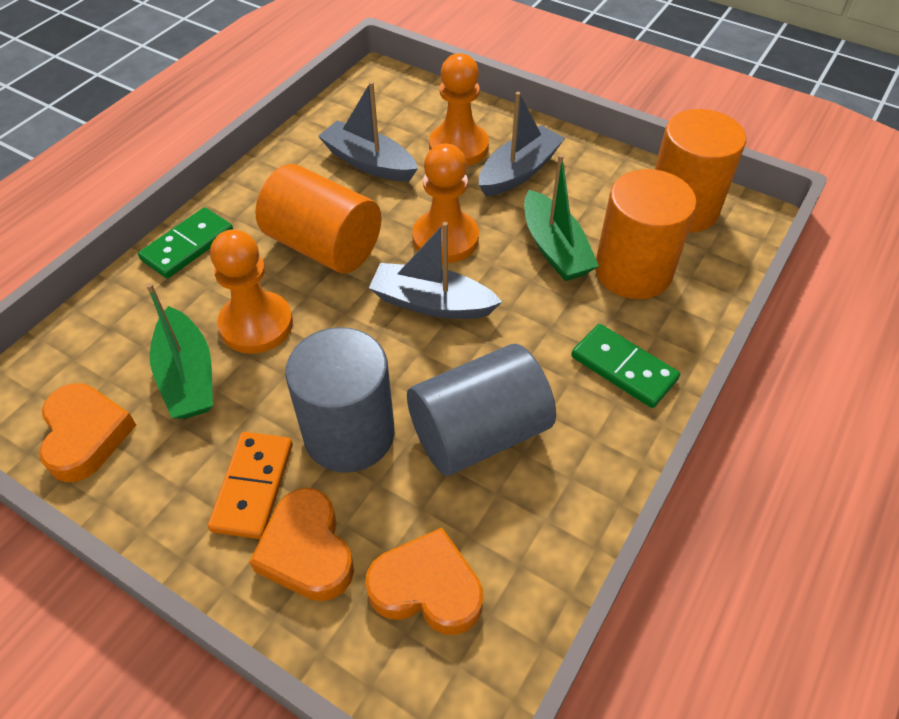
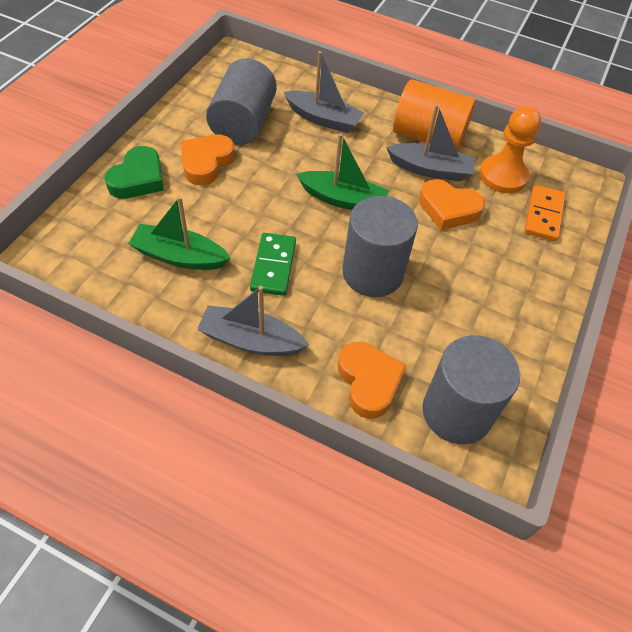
green domino: [138,207,233,278] [571,324,680,408] = 2 -> [250,233,296,296] = 1
green heart: none = 0 -> [105,146,164,199] = 1
grey cylinder: [285,327,395,473] [407,344,556,476] = 2 -> [206,58,277,145] [343,196,418,297] [422,335,520,444] = 3
orange cylinder: [255,164,381,273] [595,169,697,299] [655,109,746,232] = 3 -> [393,79,476,152] = 1
orange pawn: [210,229,293,354] [412,144,479,263] [429,53,489,166] = 3 -> [479,106,541,193] = 1

